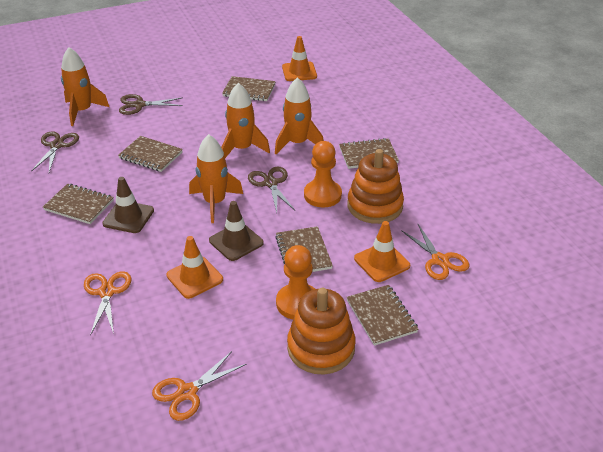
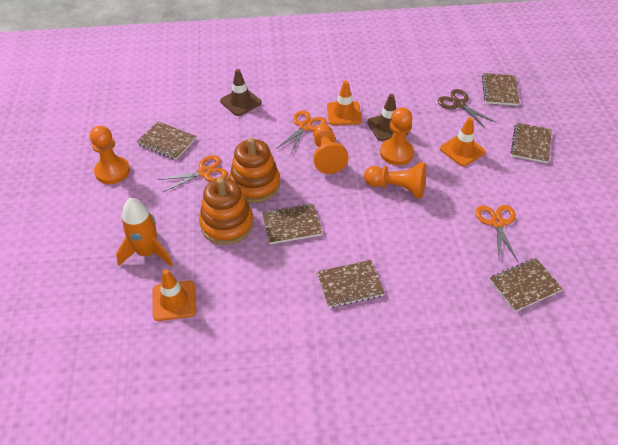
brown scissors: [31,132,79,172] [119,94,183,115] [248,167,295,212] = 3 -> [438,89,496,128] = 1
orange pawn: [276,245,315,319] [304,141,342,207] = 2 -> [90,126,130,184] [313,124,349,174] [364,162,426,199] [380,107,414,165] = 4
orange rocket: [61,47,109,126] [189,134,243,223] [221,83,270,158] [275,77,324,154] = 4 -> [116,198,173,267] = 1

